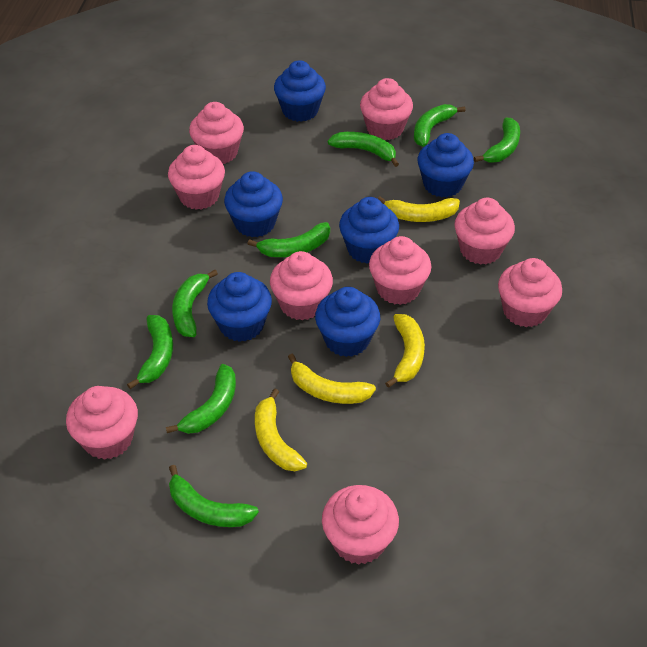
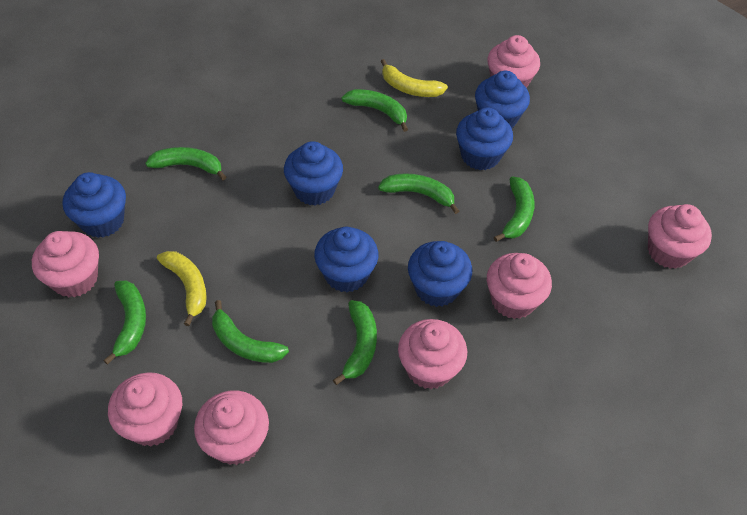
green banana: [127,315,173,389] [166,364,236,434] [169,465,259,527] [172,270,218,337] [248,222,330,257] [328,132,399,167] [414,104,466,147] [474,118,520,163] = 8 -> [103,280,146,365] [145,147,226,180] [212,300,289,363] [333,300,377,385] [342,89,408,132] [378,173,459,214] [494,177,535,242] = 7
pink cupcake: [66,386,138,460] [168,145,225,210] [189,102,244,164] [270,251,333,320] [322,485,399,565] [360,78,413,140] [369,236,431,305] [454,198,515,265] [498,258,562,327] = 9 -> [32,231,99,298] [108,372,182,447] [194,390,269,465] [398,319,467,389] [487,35,540,88] [487,253,552,319] [648,204,712,269] = 7
yellow banana: [255,388,307,471] [288,354,376,404] [377,196,460,222] [385,314,425,388] = 4 -> [157,251,207,326] [380,59,448,97] = 2

